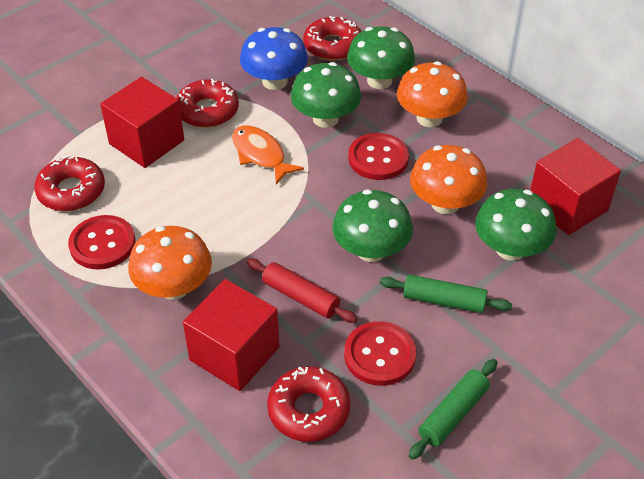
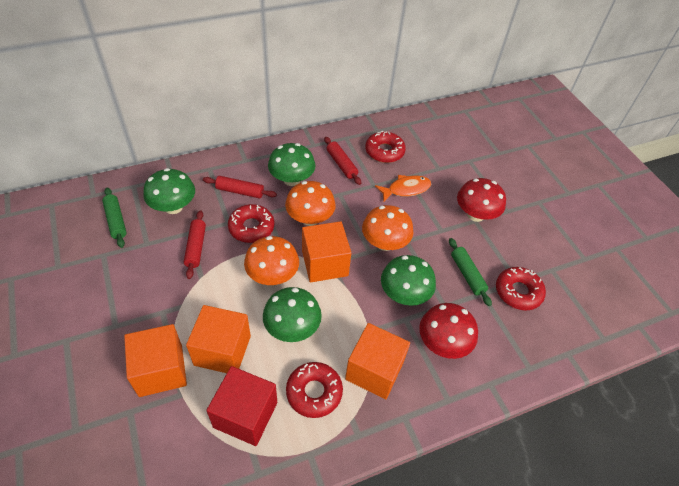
blue mushroom: [240,27,308,90] = 1 -> none = 0
orange cube: none = 0 -> [124,324,187,397] [186,305,251,373] [302,221,351,283] [345,323,410,400] = 4
red button: [68,215,136,269] [344,321,416,386] [348,133,409,180] = 3 -> none = 0
red cube: [100,77,184,168] [183,279,280,391] [530,138,621,235] = 3 -> [206,366,277,446] = 1
red mushroom: none = 0 -> [419,303,478,359] [457,178,506,222] = 2
red rolling pin: [247,259,357,323] = 1 -> [184,210,206,279] [203,176,277,199] [324,137,361,185] = 3

